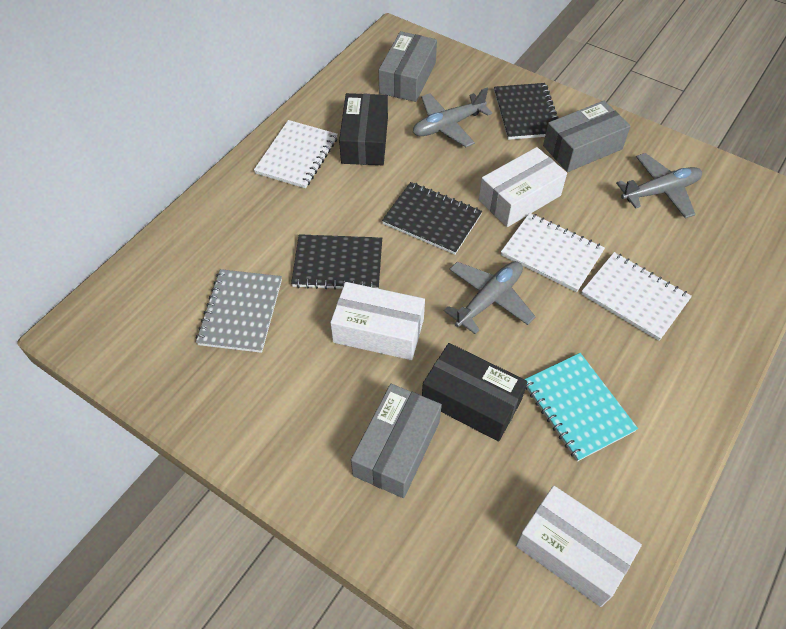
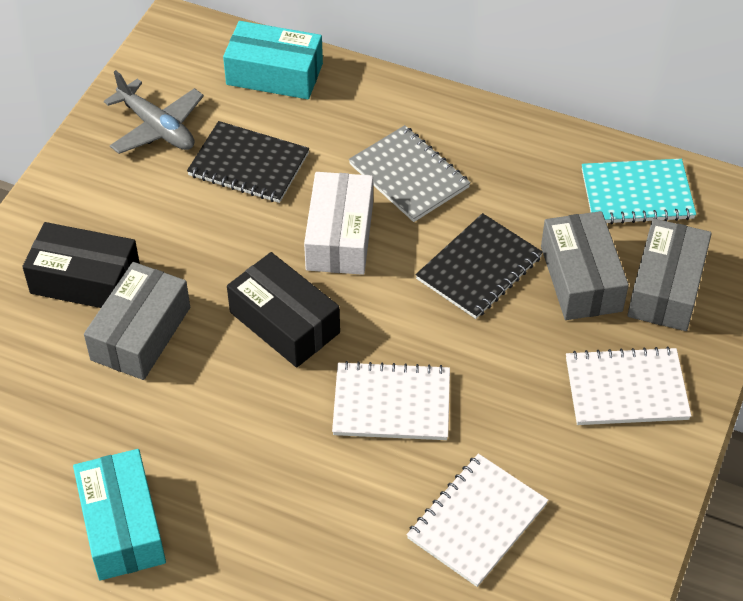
black notebook: [291,234,382,290] [382,182,482,255] [494,83,559,140] = 3 -> [187,121,309,203] [416,213,543,319] = 2
grey plane: [413,88,492,147] [444,261,536,334] [616,153,702,218] = 3 -> [104,70,204,154] = 1
turquoise box: none = 0 -> [73,449,166,580] [223,21,323,99] = 2
white box: [330,282,425,360] [479,147,567,227] [516,486,642,607] = 3 -> [304,172,373,275] = 1

